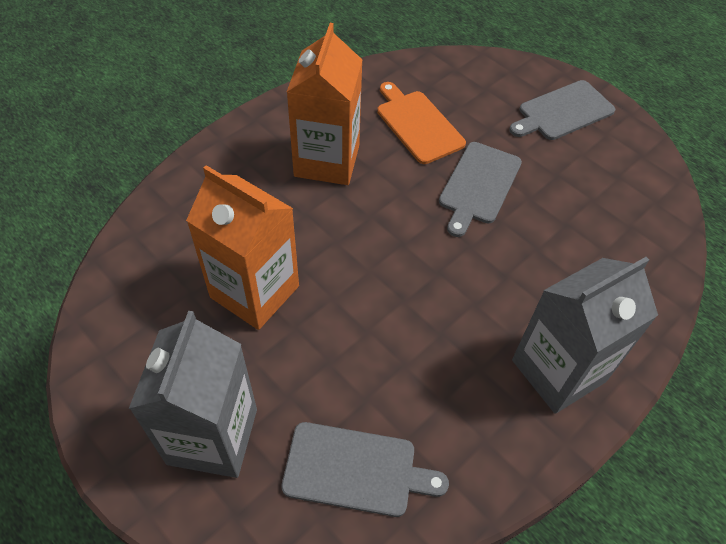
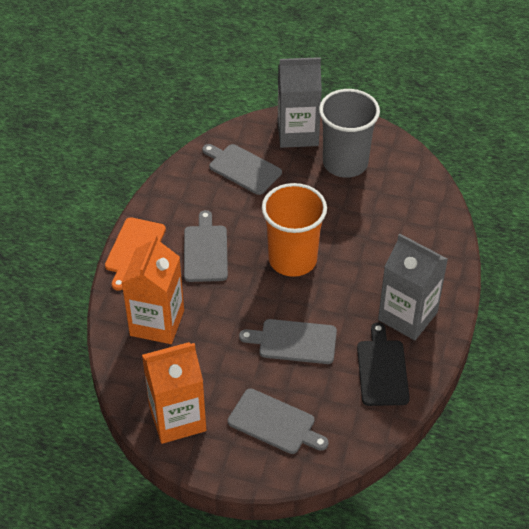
black cutting board: none = 0 -> [357,322,410,406] = 1
grey cup: none = 0 -> [319,89,380,178] = 1
grey cutting board: [281,422,449,517] [439,142,522,237] [509,80,615,140] = 3 -> [184,210,228,282] [202,144,282,195] [228,389,329,454] [239,319,337,364] = 4
orange cup: none = 0 -> [262,183,327,277] = 1

